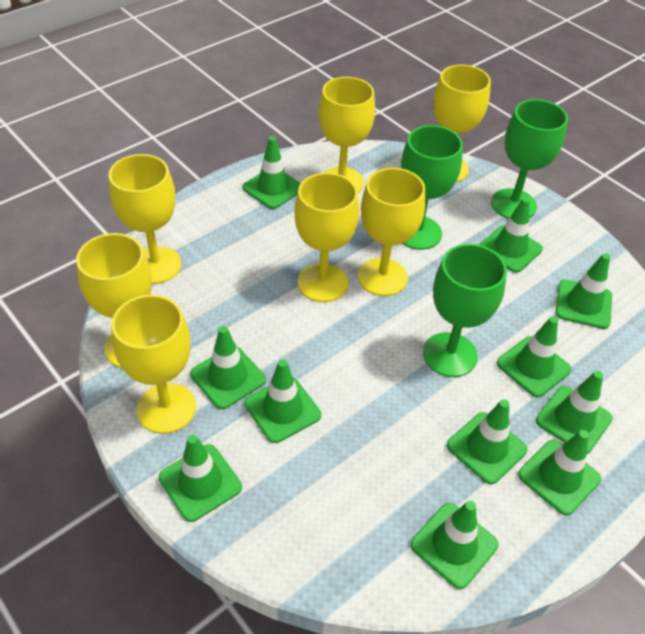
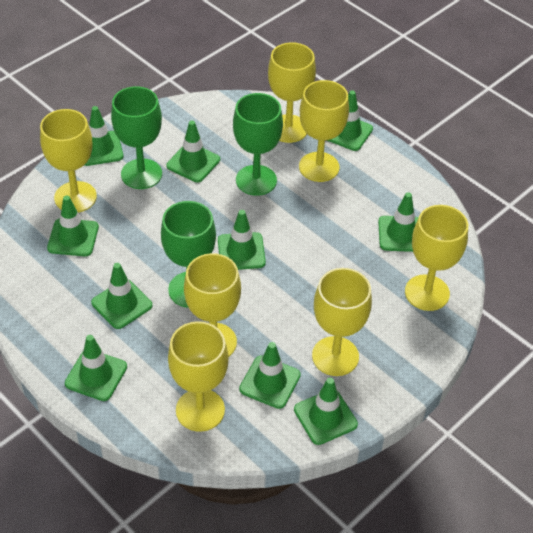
green traffic cone: [159,435,242,522] [190,326,266,409] [242,136,301,209] [245,359,321,443] [410,501,498,589] [447,399,528,484] [479,197,543,273] [497,316,572,397] [518,430,601,516] [536,371,613,454] [555,253,612,329] = 11 -> [47,195,99,256] [65,335,127,401] [85,106,123,166] [91,263,152,329] [166,121,220,182] [218,210,266,270] [239,342,301,409] [294,378,358,445] [327,90,373,151] [378,192,419,252] = 10

